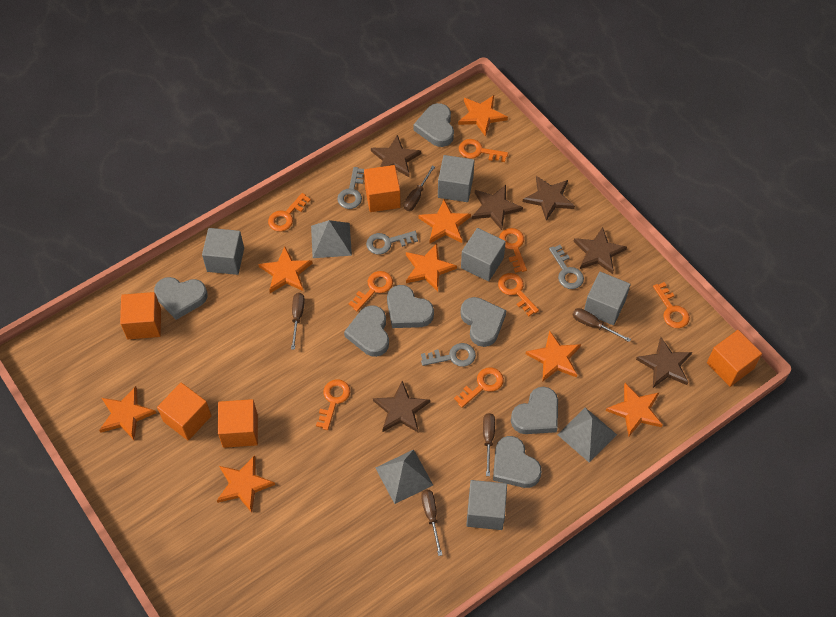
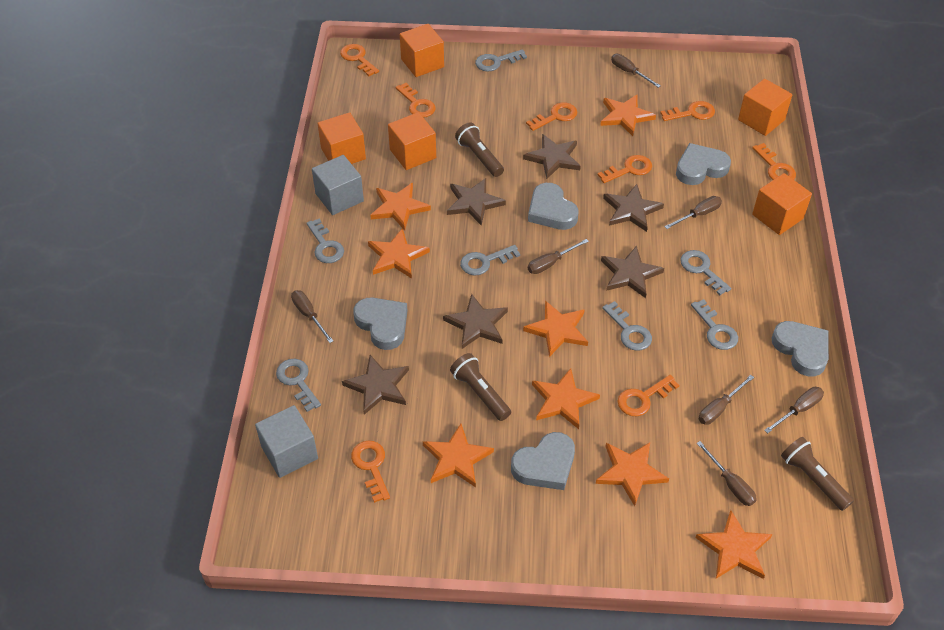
brown flashlight: none = 0 -> [450,353,511,421] [455,123,504,177] [781,437,854,511] = 3
brown screwdriver: [291,293,305,350] [404,166,435,211] [421,490,442,556] [483,413,495,476] [573,308,631,342] = 5 -> [291,290,333,343] [528,239,589,274] [611,54,661,88] [664,196,722,229] [697,441,757,506] [698,375,754,425] [764,387,824,433] = 7
grey cube: [202,228,244,275] [438,155,474,202] [461,228,506,281] [466,480,507,530] [584,272,631,325] = 5 -> [255,405,318,478] [312,155,364,215] = 2
grey heart: [154,277,207,320] [344,305,389,357] [387,285,434,328] [413,103,454,147] [460,297,506,347] [493,436,542,488] [511,387,558,434] = 7 -> [353,297,408,350] [511,432,575,490] [528,183,579,230] [676,143,731,185] [772,321,829,377] = 5
grey key: [337,167,364,209] [366,231,418,254] [421,343,476,367] [549,245,584,289] = 4 -> [276,359,321,412] [306,219,344,263] [460,245,520,275] [475,49,527,71] [602,301,652,351] [680,250,731,295] [691,299,738,350] = 7
grey pyramid: [311,220,352,258] [376,449,433,504] [557,408,617,463] = 3 -> none = 0

